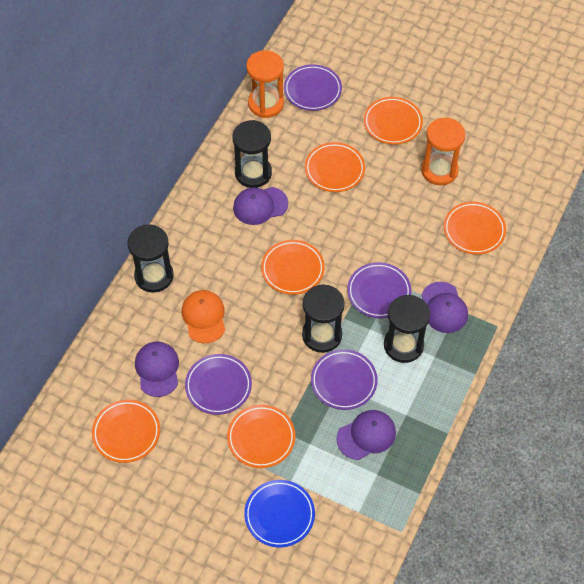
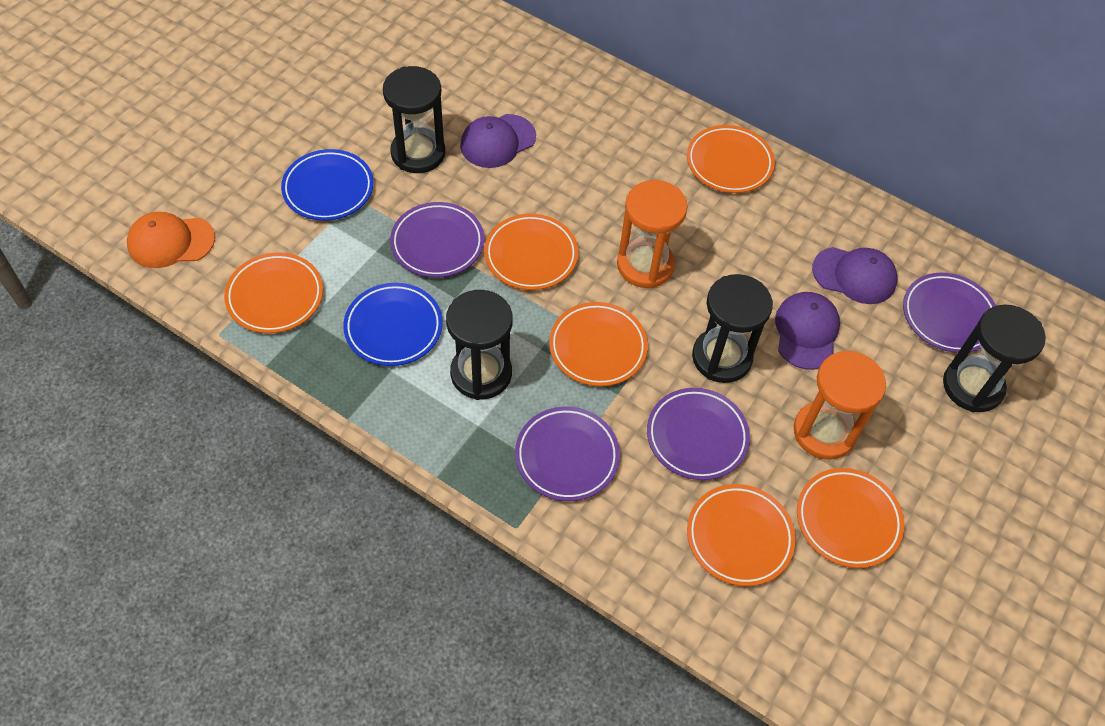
blue plate: [244,480,315,547] = 1 -> [281,149,374,221] [343,283,443,366] = 2
purple cap: [135,342,179,397] [233,187,288,225] [336,410,396,460] [421,282,468,333] = 4 -> [460,114,536,168] [775,292,840,370] [812,247,897,304] = 3

